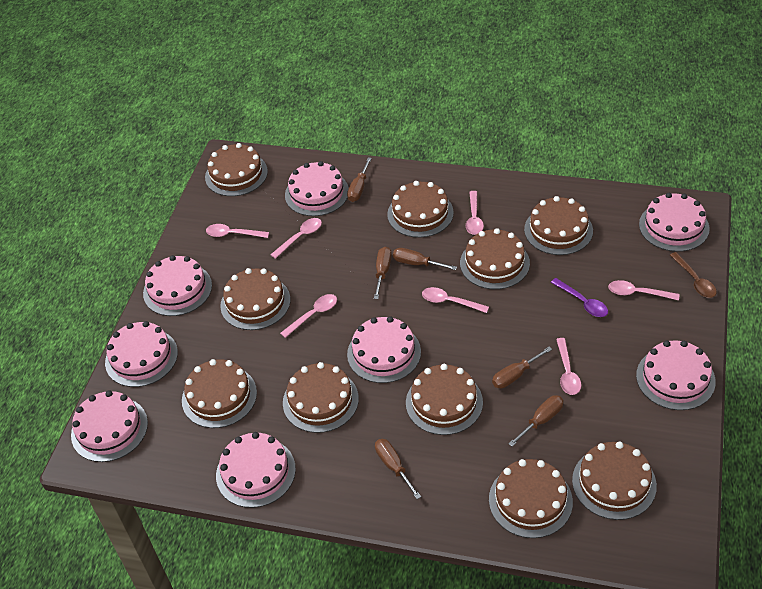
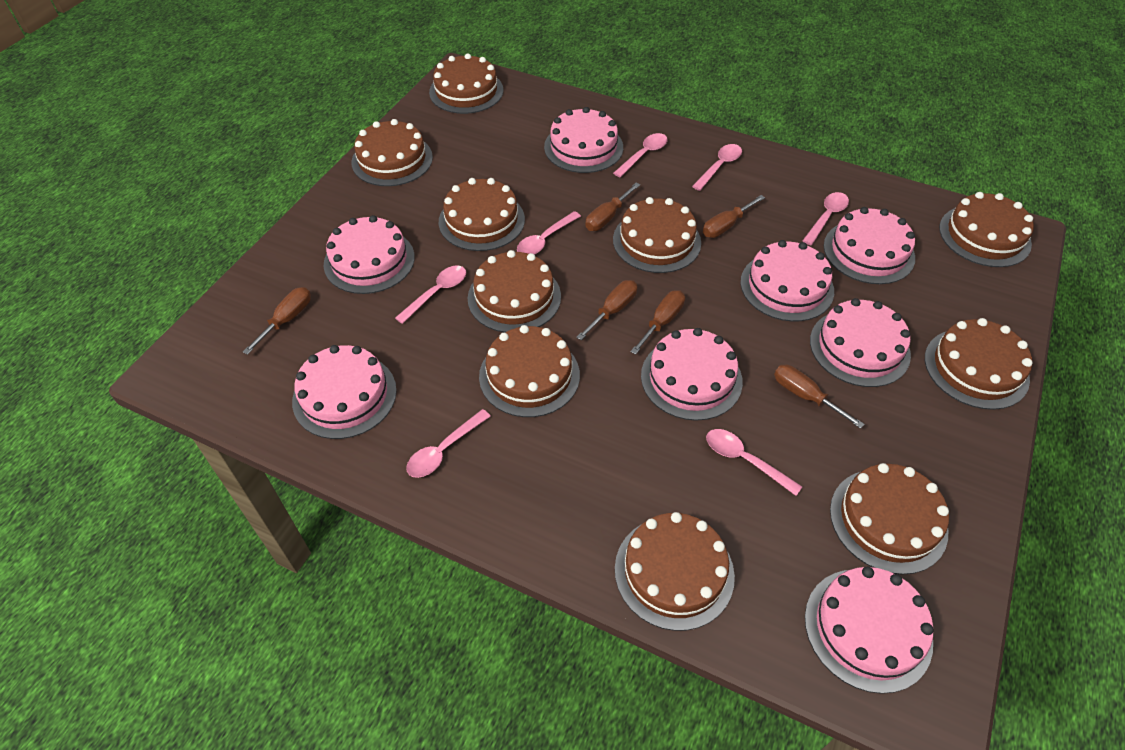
brown spoon: [670,252,717,298] = 1 -> none = 0
purple spoon: [551,278,608,317] = 1 -> none = 0

